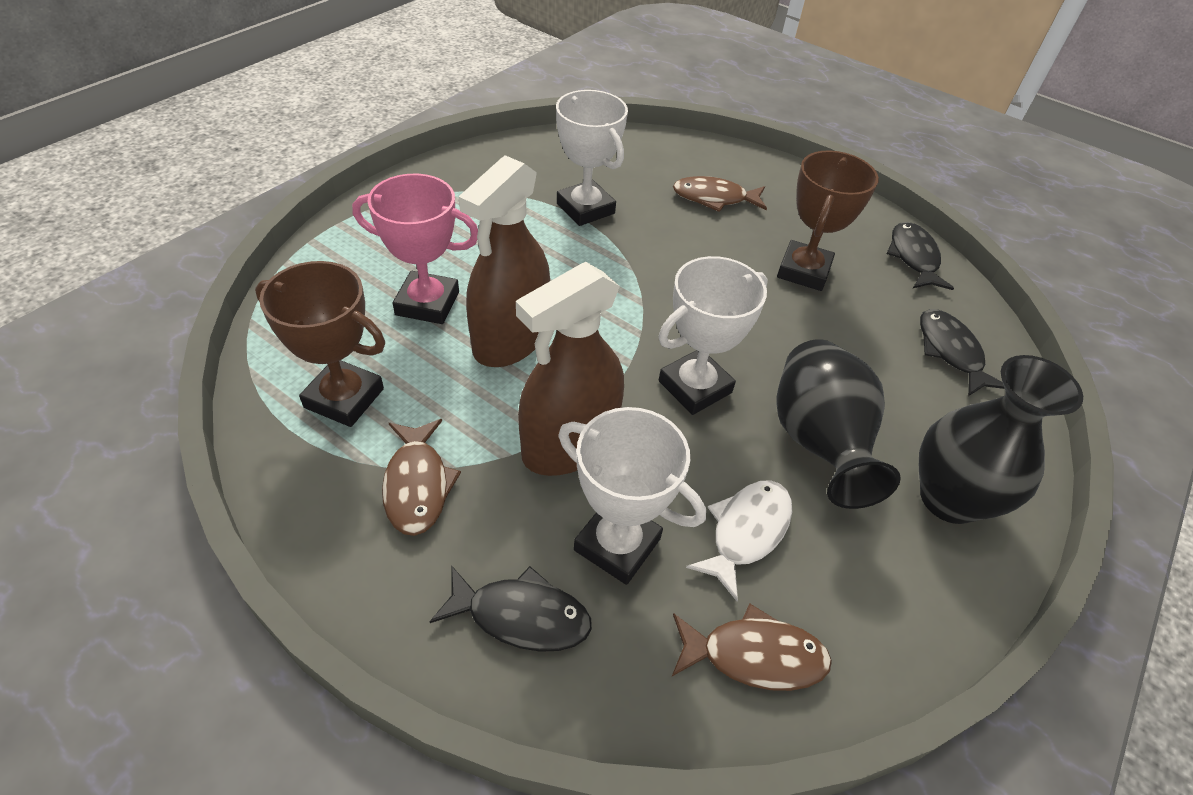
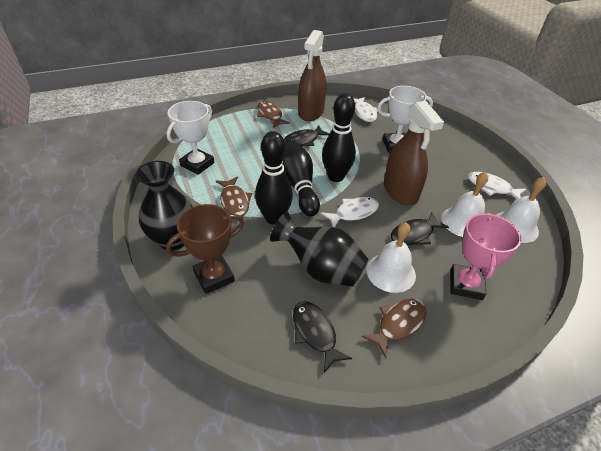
black bowling pin: none = 0 -> [255,131,293,225] [282,139,320,216] [322,93,356,182] = 3
brown trophy: [255,261,385,427] [777,150,879,291] = 2 -> [166,204,244,294] = 1
white bell: none = 0 -> [367,222,416,293] [441,172,488,237] [497,177,546,243] = 3
white fish: [686,480,792,601] = 1 -> [320,197,379,227] [354,97,378,122] [468,172,527,199] = 3
white trophy: [556,90,628,226] [559,407,706,585] [658,256,768,415] = 3 -> [167,101,215,175] [377,86,433,153] = 2

